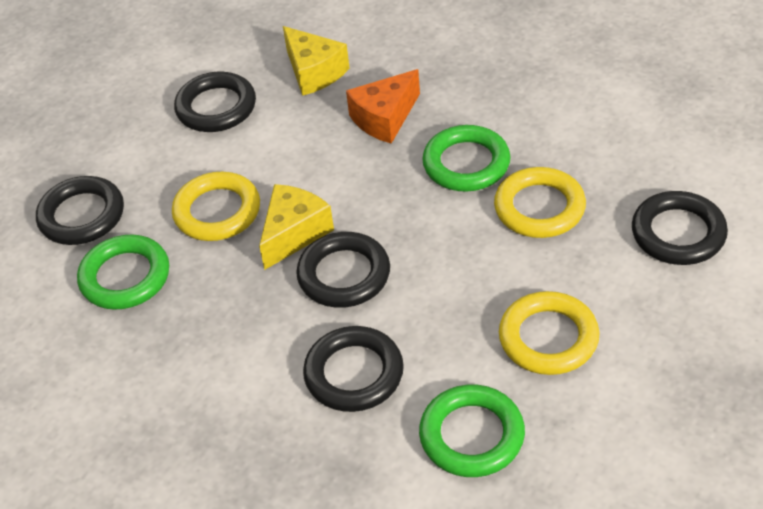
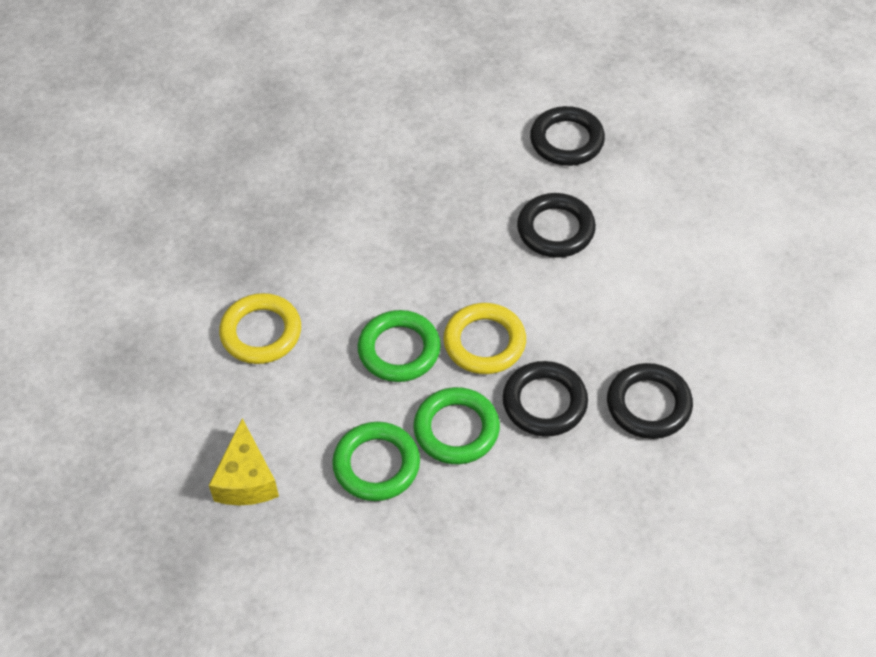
black ring: [36,176,124,245] [174,72,256,132] [296,232,390,308] [303,326,404,412] [632,191,728,265] = 5 -> [503,361,588,437] [517,193,596,258] [530,106,605,166] [607,363,693,439] = 4
orange cheese: [346,69,420,144] = 1 -> none = 0
yellow cheese: [259,184,334,270] [283,26,350,96] = 2 -> [209,418,279,505] = 1
yellow ring: [172,172,260,241] [494,167,586,238] [499,291,599,375] = 3 -> [219,293,301,364] [443,303,526,374] = 2

